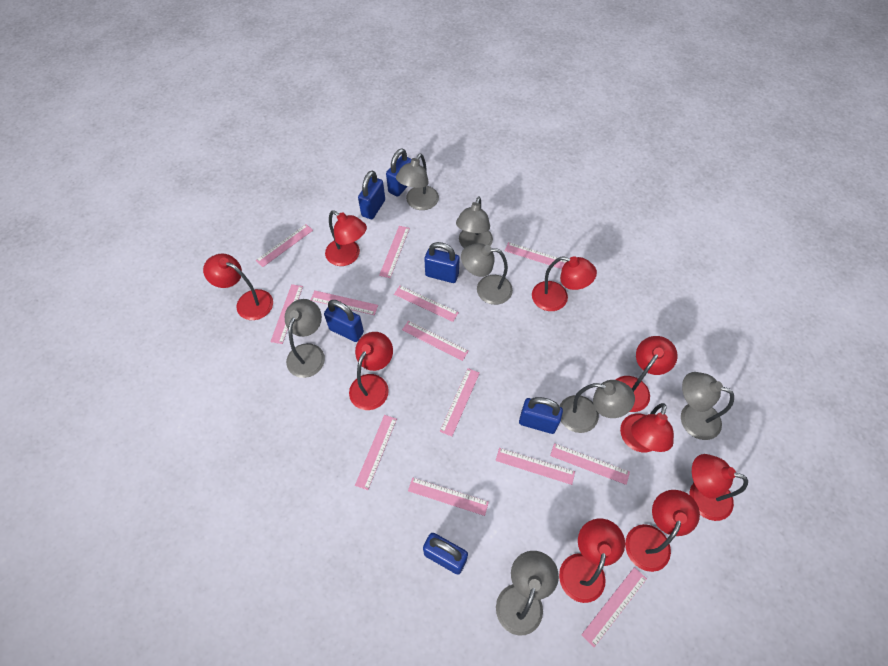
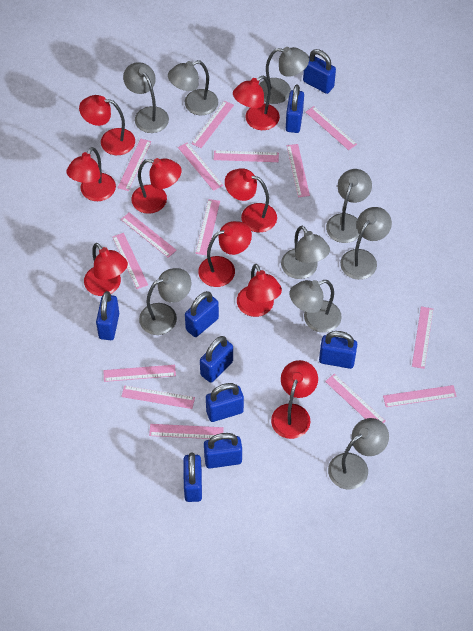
blue padlock: [324,300,364,342] [358,171,385,219] [386,148,412,197] [423,533,468,575] [424,242,460,283] [519,397,563,434] = 6 -> [96,291,119,340] [184,453,202,502] [185,291,219,337] [200,336,233,383] [204,433,242,469] [206,383,244,422] [286,84,304,133] [303,49,336,94] [319,331,357,369] = 9
grey lamp: [285,299,325,378] [396,154,439,210] [456,196,493,248] [461,243,513,305] [496,551,559,636] [560,380,635,433] [681,372,734,440] = 7 -> [123,62,169,133] [139,268,191,335] [168,60,218,115] [259,47,309,104] [281,226,330,279] [289,280,342,333] [326,169,372,243] [328,418,389,490] [340,207,392,280] = 9
pink ruler: [256,224,313,267] [270,284,303,344] [311,290,378,315] [355,415,397,490] [379,226,410,278] [394,286,459,322] [402,321,469,361] [408,478,489,516] [440,368,480,437] [496,448,575,485] [505,242,567,269] [550,443,630,485] [581,567,647,647] = 13 -> [103,365,176,382] [112,233,148,289] [118,139,151,191] [121,212,177,258] [121,385,195,409] [149,424,224,439] [178,142,223,191] [191,100,234,148] [195,199,220,256] [214,150,279,162] [287,144,310,197] [306,106,357,150] [325,374,386,423] [383,385,457,407] [412,306,433,369] = 15

